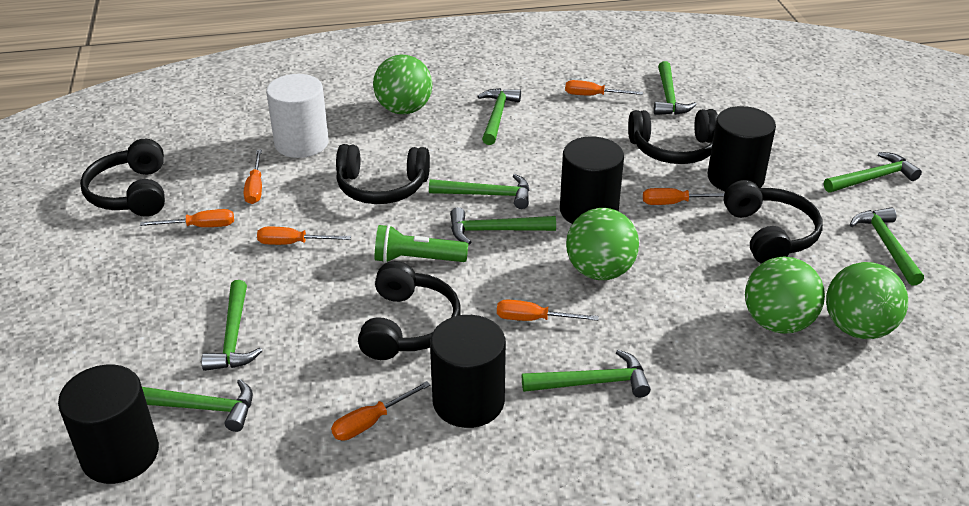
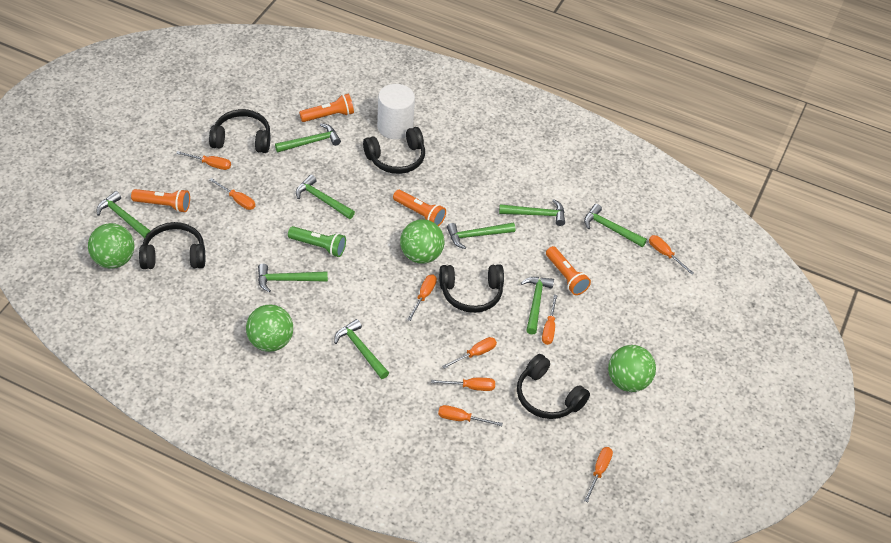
black cylinder: [58,365,159,484] [430,315,506,428] [560,136,624,224] [707,106,776,191] = 4 -> none = 0
orange flashlight: none = 0 -> [131,189,190,213] [299,94,354,122] [393,190,446,226] [546,246,591,295] = 4
orange screwdriver: [140,209,234,227] [244,150,262,204] [257,227,351,245] [331,381,430,441] [497,300,599,321] [565,80,643,96] [643,188,725,205] = 7 -> [176,151,231,170] [210,178,255,210] [407,275,437,321] [431,378,495,391] [438,405,503,426] [442,337,497,369] [542,295,557,345] [584,447,613,502] [649,235,694,275] = 9

